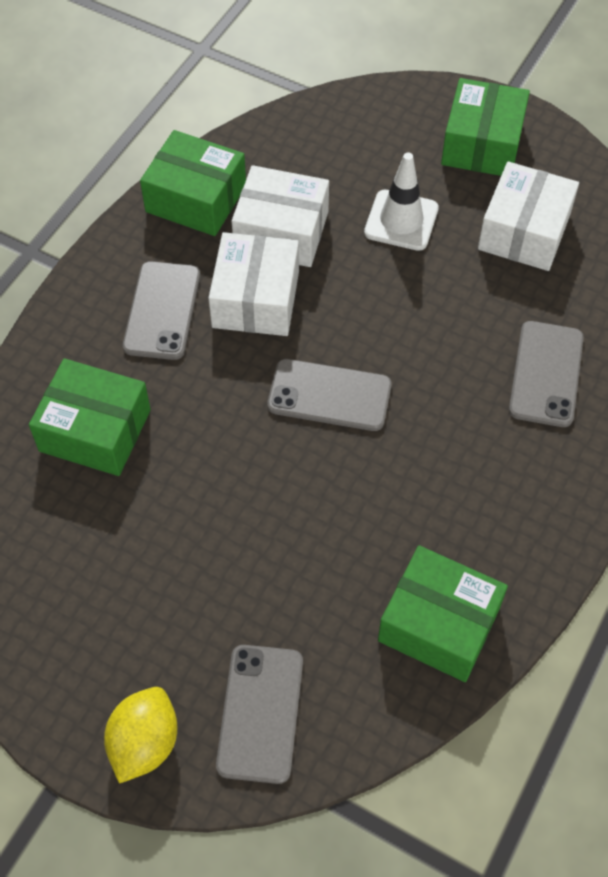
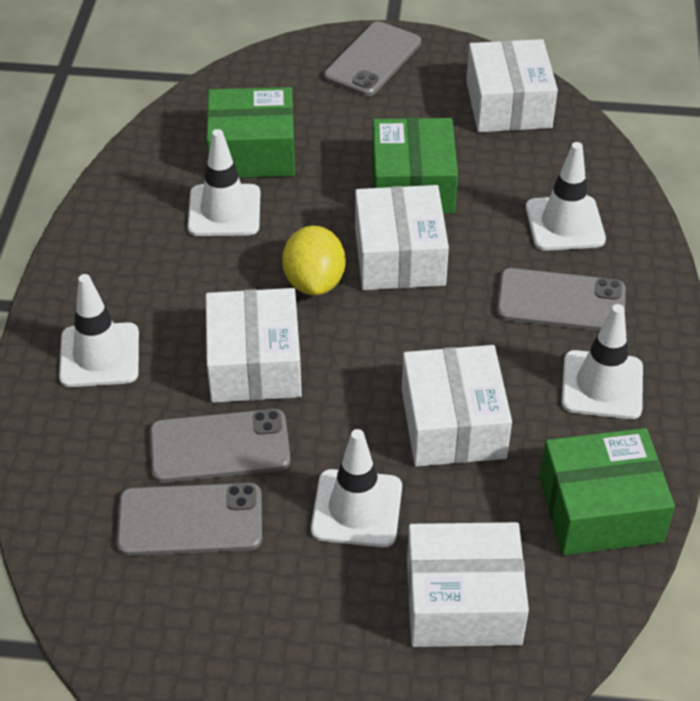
green box: [29,358,151,476] [140,130,246,236] [378,545,508,682] [441,78,530,176] = 4 -> [207,87,295,178] [372,118,458,214] [539,428,675,555] = 3
white box: [208,232,299,336] [232,165,329,267] [478,161,579,271] = 3 -> [206,288,302,403] [355,185,449,290] [402,345,512,467] [407,522,529,647] [466,39,558,132] = 5
white traffic cone: [364,153,439,251] = 1 -> [59,274,139,387] [188,129,260,236] [311,429,402,547] [526,142,606,251] [562,304,643,419] = 5

